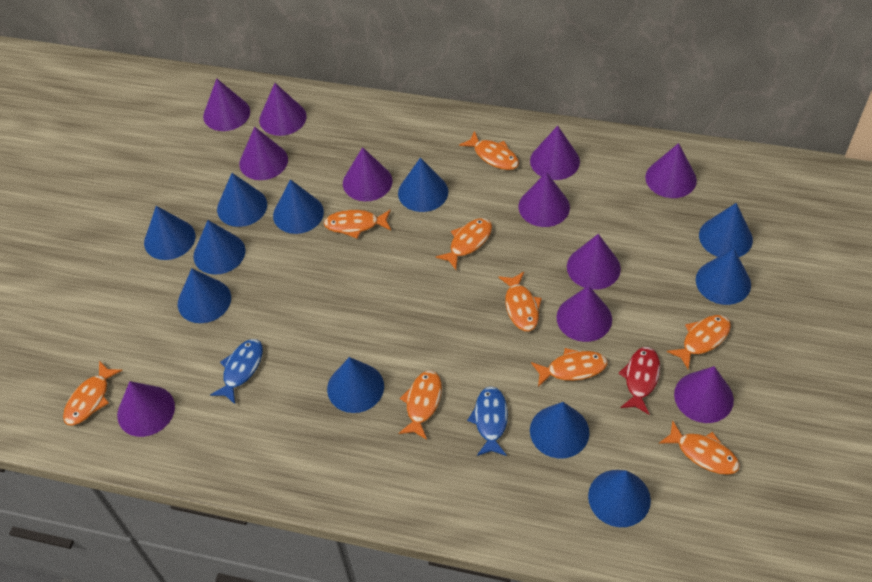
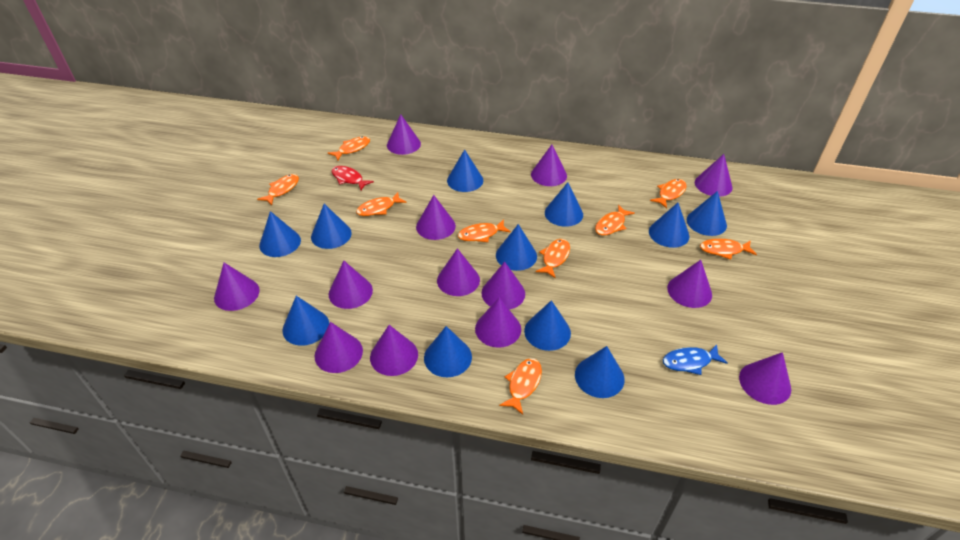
blue fish: [210,339,263,404] [467,386,508,456] = 2 -> [663,344,728,375] = 1
purple cone: [117,381,175,437] [203,78,250,131] [239,127,288,180] [259,83,306,136] [343,147,392,201] [519,172,570,227] [530,126,580,180] [557,286,612,342] [567,234,621,290] [645,143,697,198] [674,366,734,423] = 11 -> [214,263,260,311] [314,322,363,373] [329,261,373,309] [370,325,418,376] [387,114,421,155] [416,195,456,240] [437,248,480,296] [475,297,521,348] [481,262,525,310] [531,145,567,186] [667,260,712,308] [695,154,732,197] [739,352,791,405] = 13

